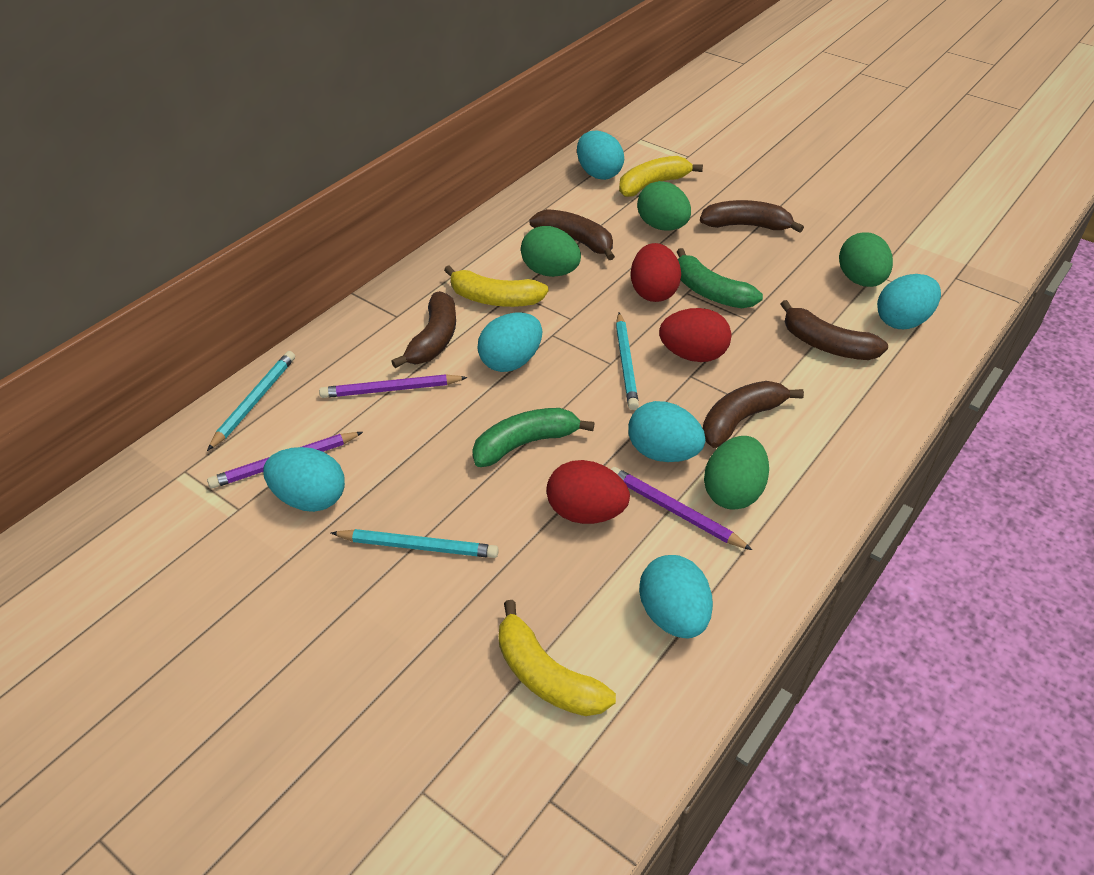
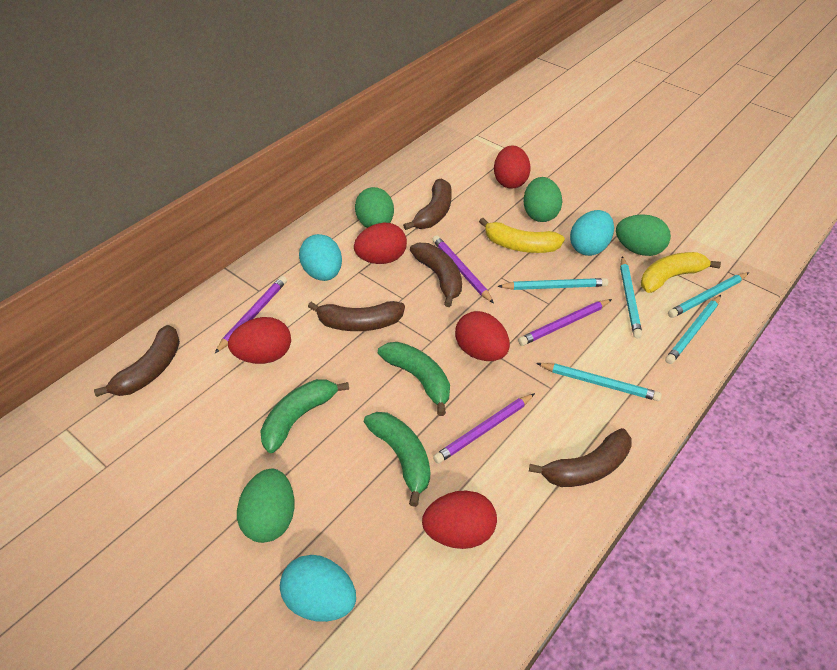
green banana: [472,408,595,467] [677,248,763,308] = 2 -> [260,379,349,453] [364,412,430,507] [378,342,450,416] = 3
purple pencil: [207,432,363,489] [319,374,468,398] [611,467,752,550] = 3 -> [214,276,287,354] [432,235,494,303] [433,393,535,464] [518,299,612,346] = 4
red egg: [546,460,630,524] [631,243,681,302] [659,308,731,362] = 3 -> [228,317,291,364] [354,223,407,264] [422,491,497,549] [455,311,510,361] [494,145,531,189] = 5
turquoise egg: [263,447,345,512] [477,312,542,372] [577,131,624,180] [628,401,706,462] [639,555,713,638] [877,274,941,329] = 6 -> [280,555,356,622] [299,234,342,281] [570,210,614,256] = 3
turquoise pencil: [207,351,295,451] [331,529,499,558] [616,313,639,410] = 3 -> [497,278,608,290] [536,363,662,401] [620,256,642,338] [665,295,721,364] [668,273,749,318] = 5
yellow banana: [444,265,549,307] [499,600,616,716] [619,156,703,197] = 3 -> [479,218,565,253] [641,252,721,293] = 2

